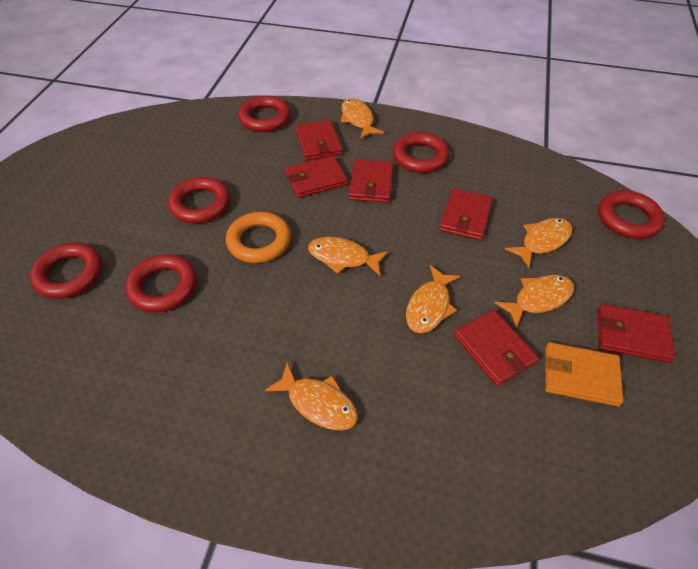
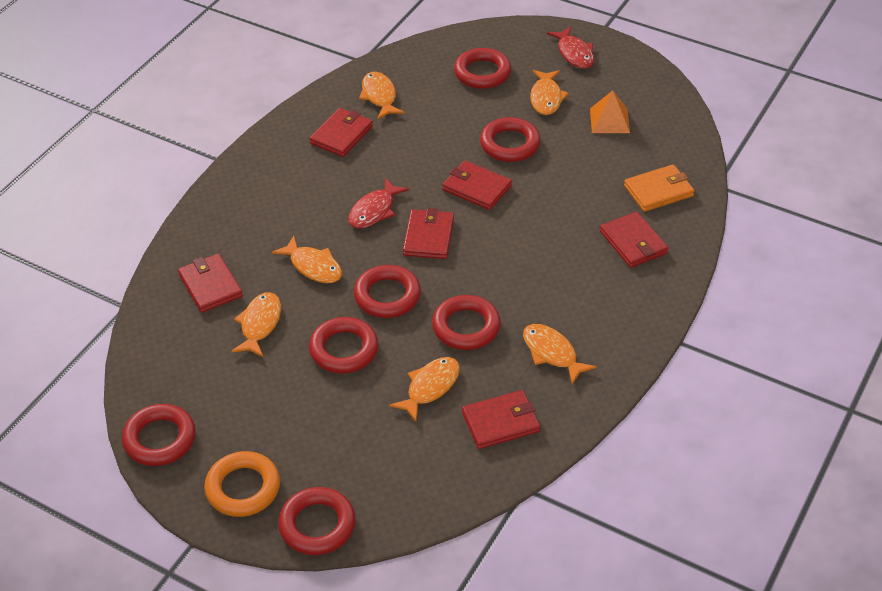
orange pyramid: none = 0 -> [590,90,630,133] = 1
red fish: none = 0 -> [348,178,409,229] [547,26,595,69] = 2
red ring: [30,243,103,299] [125,254,197,312] [168,177,230,223] [238,95,291,132] [393,132,449,173] [598,190,665,239] = 6 -> [122,404,196,466] [278,487,356,555] [309,317,378,373] [354,265,421,318] [432,295,501,350] [454,48,511,89] [480,117,541,162] = 7

